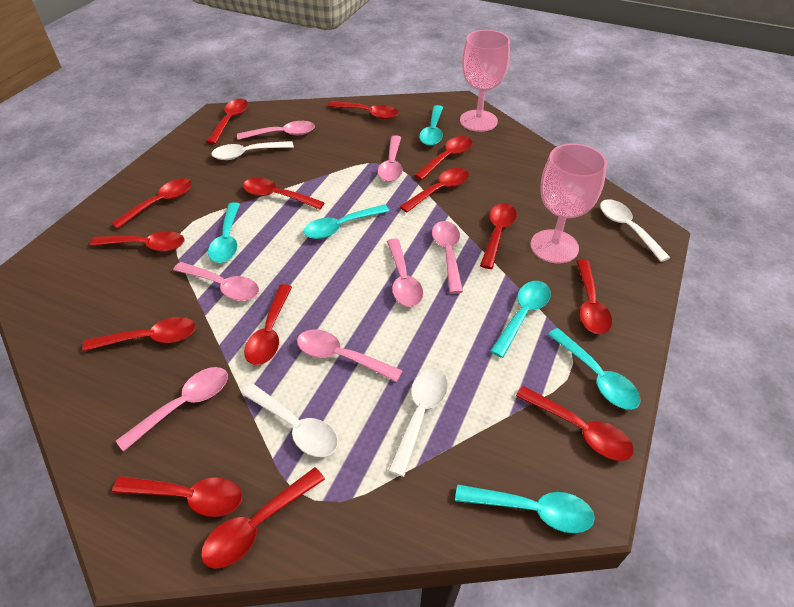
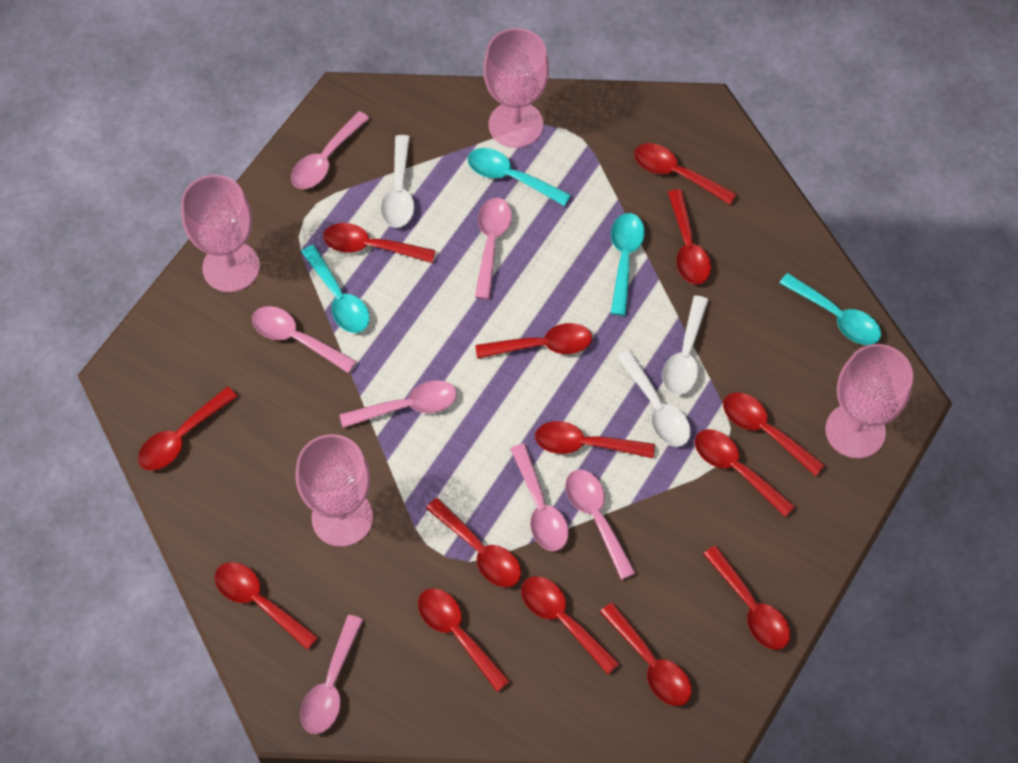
pink goblet: [460,30,510,132] [530,144,607,264] = 2 -> [181,175,260,292] [296,434,373,547] [483,28,549,148] [825,344,913,458] = 4
turquoise spoon: [208,202,240,263] [304,204,389,239] [419,105,443,146] [455,485,595,533] [490,281,551,358] [548,328,641,410] = 6 -> [301,245,370,333] [467,148,571,206] [611,213,645,316] [779,273,881,345] = 4
white spoon: [211,141,294,160] [242,384,338,457] [388,369,448,477] [600,199,671,262] = 4 -> [381,135,414,228] [617,350,691,447] [662,295,709,395] = 3

